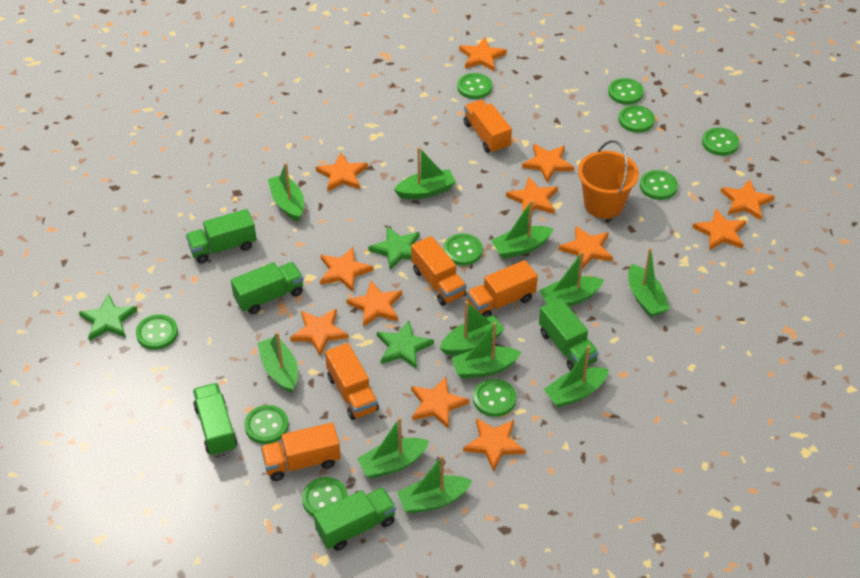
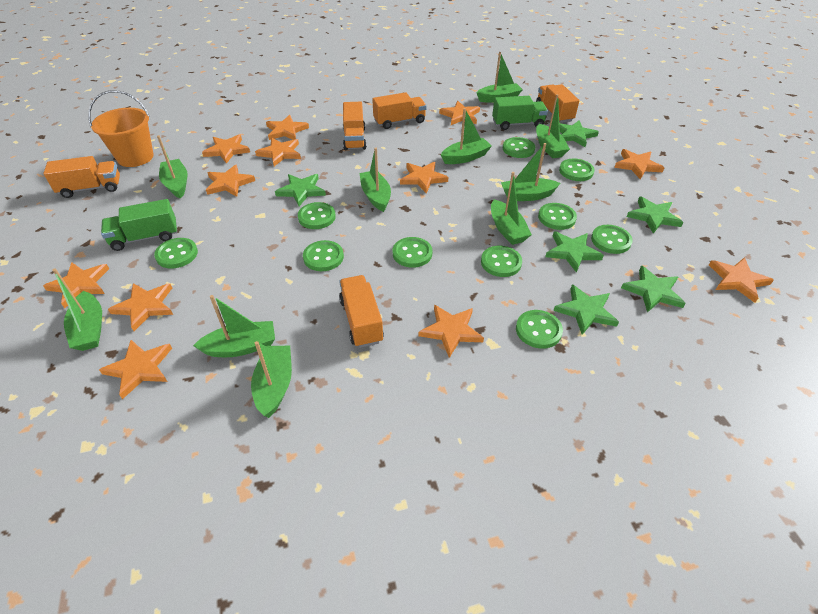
green boat: [257,332,298,393] [268,163,304,222] [357,417,429,479] [394,147,456,199] [397,455,472,514] [440,301,505,355] [452,322,521,379] [491,200,553,259] [539,251,604,307] [544,345,609,408] [628,248,670,317] = 11 -> [52,268,102,351] [157,135,188,199] [193,295,275,357] [251,341,292,418] [359,148,391,212] [441,108,492,164] [476,52,523,103] [491,172,532,245] [501,143,560,201] [536,94,570,158] = 10
green star: [79,294,138,341] [368,226,420,270] [377,321,434,369] = 3 -> [275,174,326,206] [545,231,604,273] [554,284,619,334] [559,120,599,147] [621,265,686,312] [627,196,683,233] = 6
green truck: [186,209,257,264] [193,383,237,456] [231,262,304,314] [314,487,396,551] [539,298,599,371] = 5 -> [101,199,177,251] [492,96,548,130] = 2

